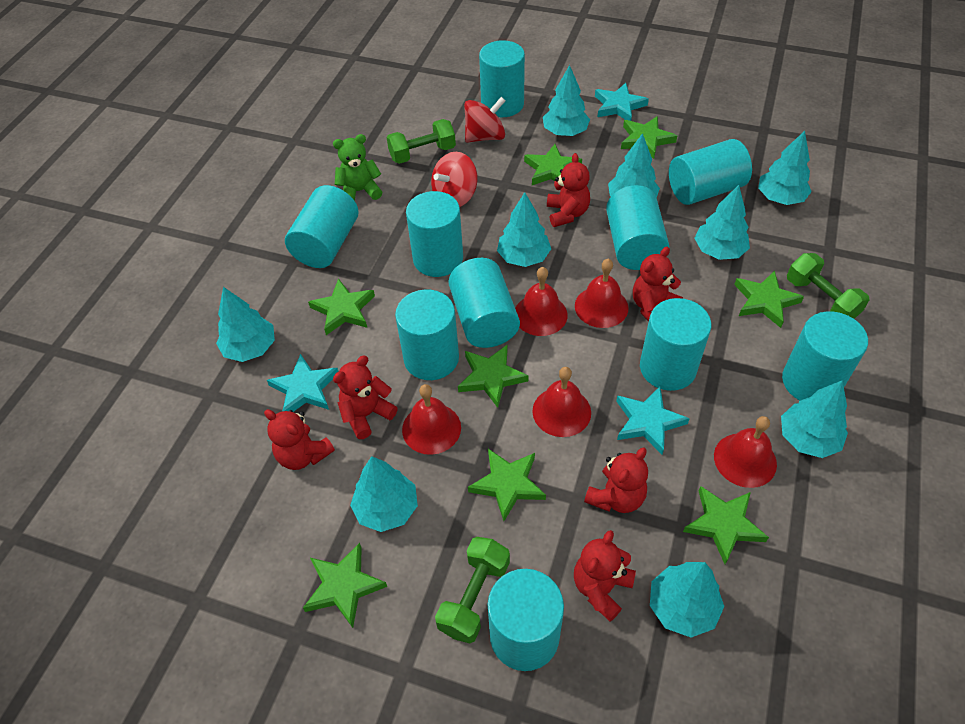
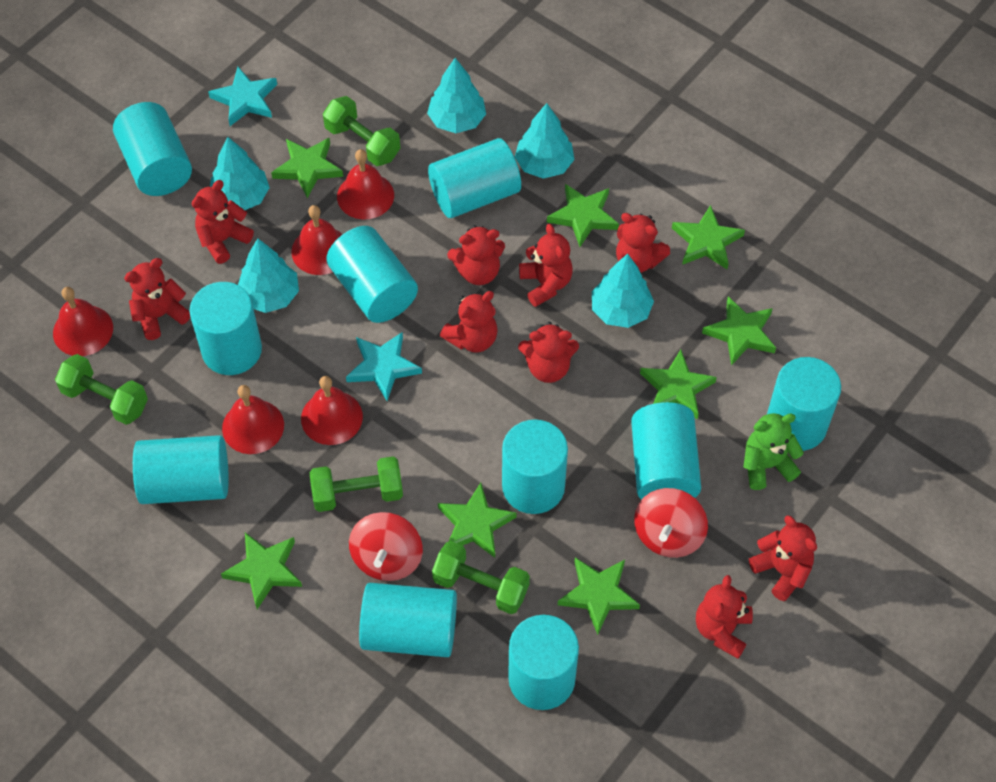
green dumbbell: [387,119,456,164] [435,537,510,643] [787,253,869,319] = 3 -> [55,354,148,425] [310,456,403,512] [323,96,400,166] [432,541,530,614] = 4
red teddy bear: [264,409,335,470] [333,356,398,439] [547,153,590,227] [574,530,636,622] [584,448,648,513] [633,247,683,321] = 6 -> [124,258,190,340] [192,180,254,264] [440,291,498,352] [447,225,505,285] [518,322,579,383] [519,224,573,307] [616,213,670,273] [696,575,753,659] [749,515,817,601] = 9
turquoise star: [267,354,339,412] [595,83,649,121] [616,387,690,455] = 3 -> [208,67,277,126] [346,332,422,401] = 2
turquoise tree: [216,287,275,362] [350,456,418,532] [497,192,551,267] [543,65,590,136] [608,133,660,198] [650,562,724,637] [694,185,750,260] [758,131,812,205] [781,381,848,458] = 9 -> [210,137,270,210] [238,238,299,313] [427,58,486,133] [515,103,575,179] [592,254,654,328] = 5

